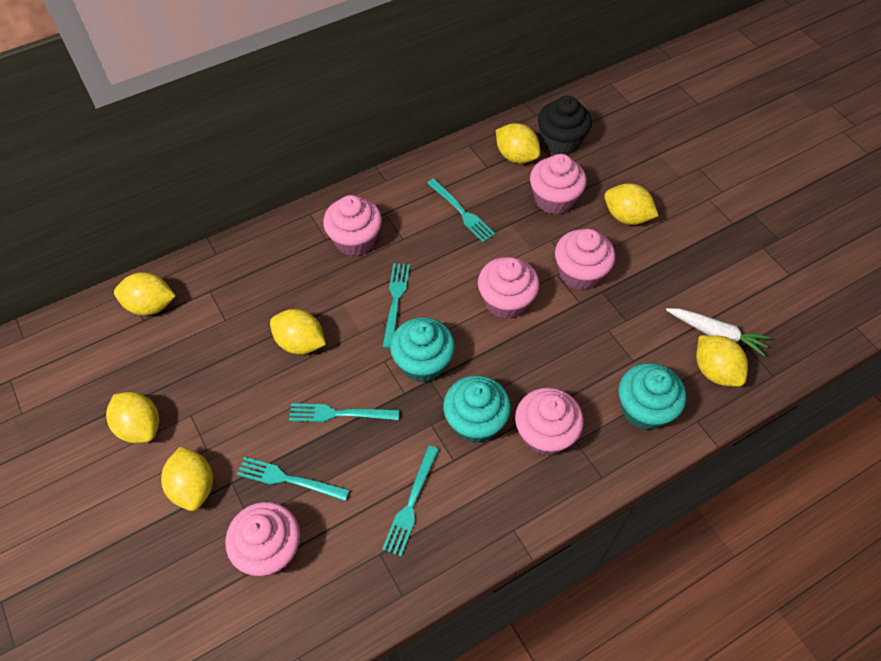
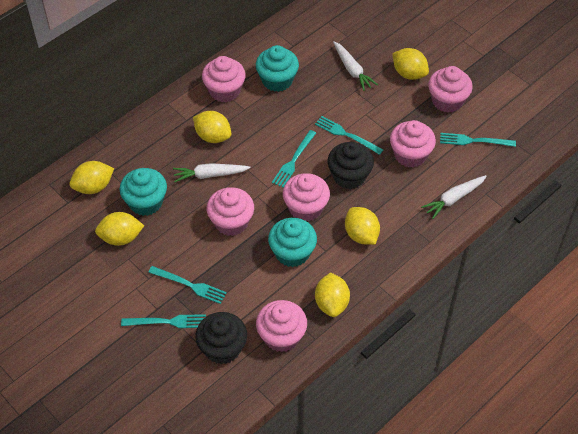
black cupcake: [538,96,592,155] = 1 -> [195,312,247,364] [327,142,374,189] = 2
white carrot: [666,308,771,357] = 1 -> [173,163,250,182] [333,41,378,91] [421,175,487,219] = 3
yellow lemon: [106,392,159,443] [114,272,176,315] [161,446,213,511] [270,309,326,354] [496,123,541,163] [604,183,659,225] [696,335,748,386] = 7 -> [69,161,114,194] [95,212,144,246] [193,111,231,143] [315,272,350,317] [345,207,380,245] [392,48,429,80] = 6

